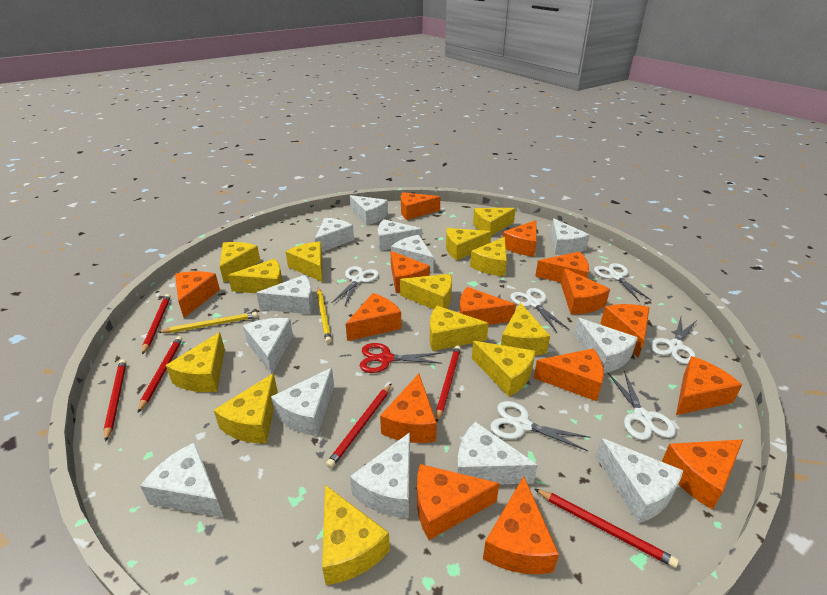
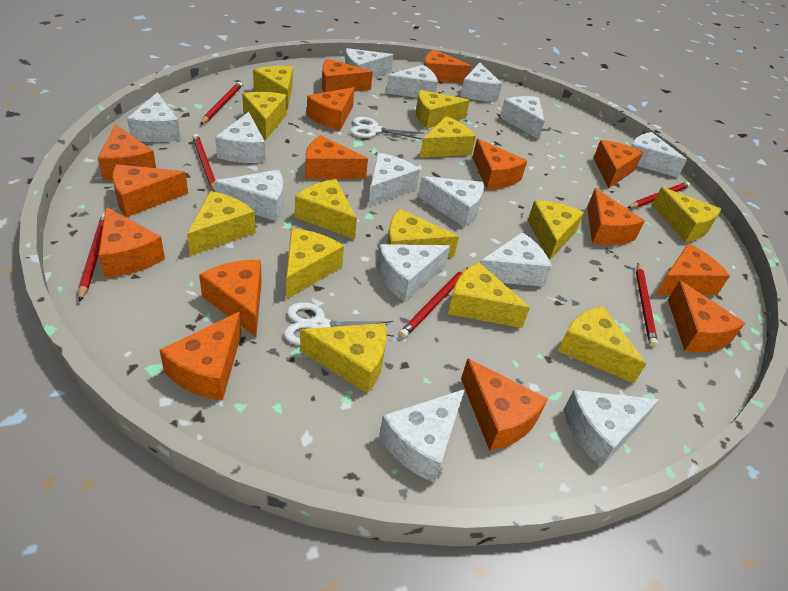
red scissors: [360,343,442,373] = 1 -> none = 0
white cheese: [140,442,224,518] [243,318,293,374] [256,275,313,314] [271,368,334,436] [315,218,354,252] [350,195,388,225] [350,432,410,518] [378,219,422,251] [391,235,434,273] [457,421,538,485] [551,218,589,255] [574,318,638,373] [596,438,683,523] = 13 -> [127,92,181,142] [214,170,283,221] [215,112,266,163] [345,48,393,78] [368,152,420,207] [377,244,450,301] [379,389,465,483] [386,65,438,98] [418,176,484,228] [461,63,502,101] [480,232,552,287] [500,96,545,140] [563,390,659,467] [631,132,687,178] = 14
white scissors: [331,266,379,305] [490,401,590,451] [510,288,570,332] [594,263,652,302] [608,371,676,440] [650,317,697,364] = 6 -> [284,302,394,345] [350,117,424,140] = 2
yellow pencil: [157,312,258,333] [317,287,332,343] = 2 -> none = 0

